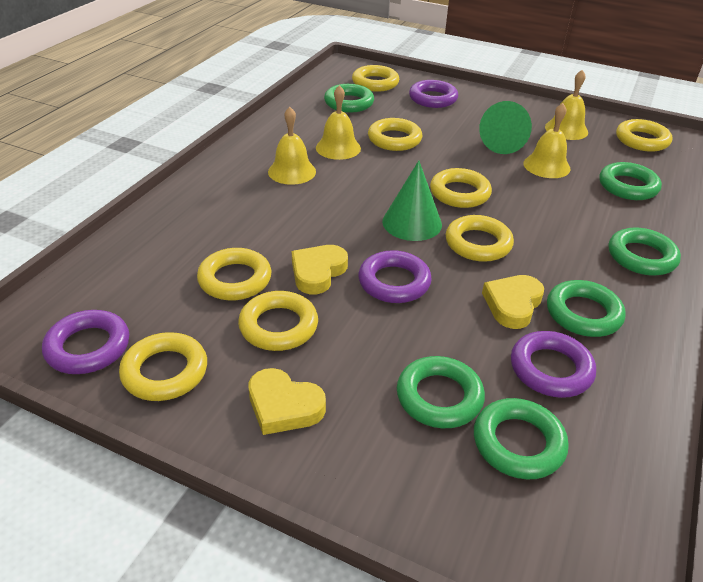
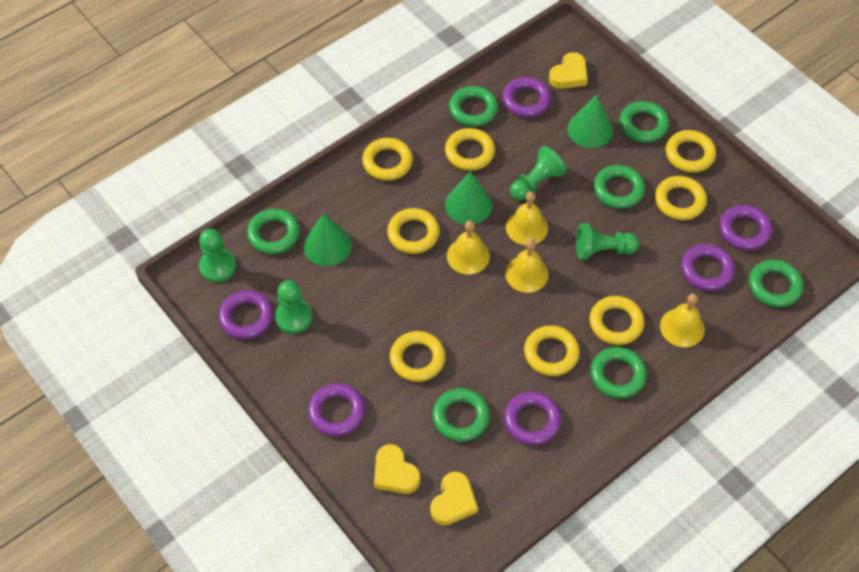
green cone: [382,161,442,241] [479,101,532,154] = 2 -> [303,213,352,266] [445,171,492,224] [568,94,613,148] = 3
green pawn: none = 0 -> [199,229,236,282] [275,280,312,334] [510,146,567,201] [576,223,639,260] = 4
green ring: [324,84,374,113] [397,356,485,428] [474,398,569,479] [547,280,626,337] [599,162,662,200] [609,227,681,276] = 6 -> [247,209,300,254] [432,388,490,442] [449,86,498,127] [590,347,647,398] [594,165,645,209] [619,101,669,143] [749,259,803,307] = 7
purple ring: [42,310,129,374] [358,250,432,303] [409,80,458,108] [511,331,596,398] = 4 -> [219,290,274,339] [308,383,365,436] [502,77,551,118] [504,392,561,445] [681,244,735,291] [719,205,772,250] = 6

